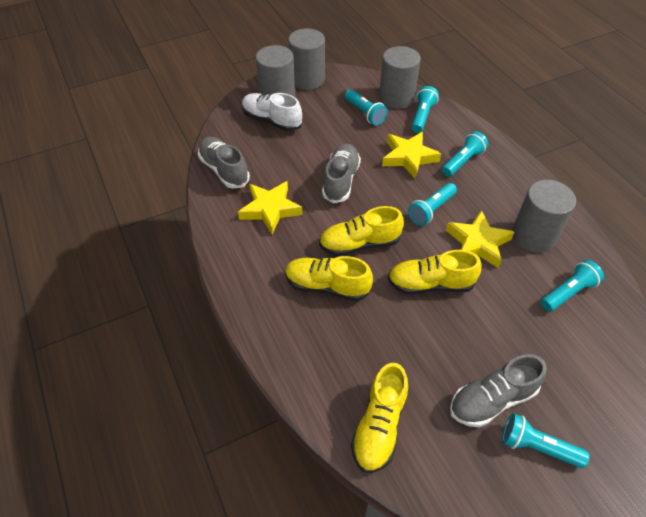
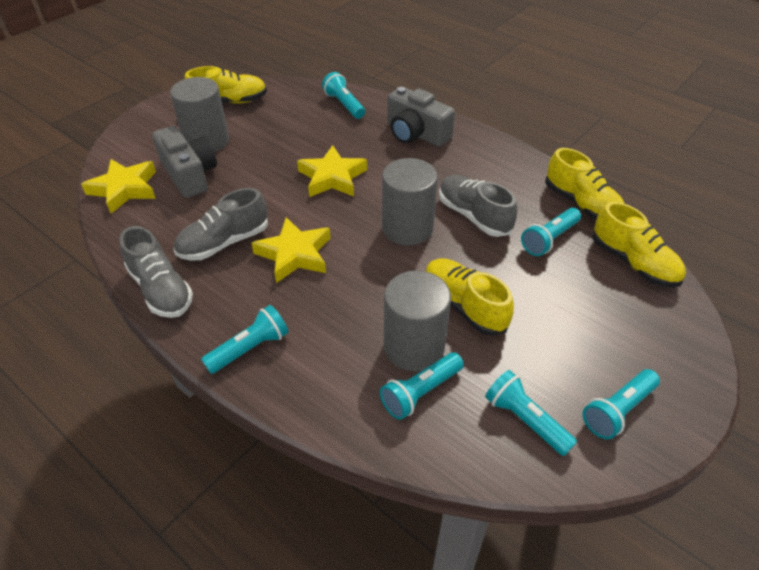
grey camera: none = 0 -> [152,126,217,198] [388,87,455,147] = 2
grey cylinder: [256,45,295,97] [288,29,325,90] [379,46,421,109] [512,180,576,253] = 4 -> [170,77,229,152] [382,158,438,246] [384,270,451,371] = 3
white shoe: [242,93,302,131] = 1 -> none = 0

